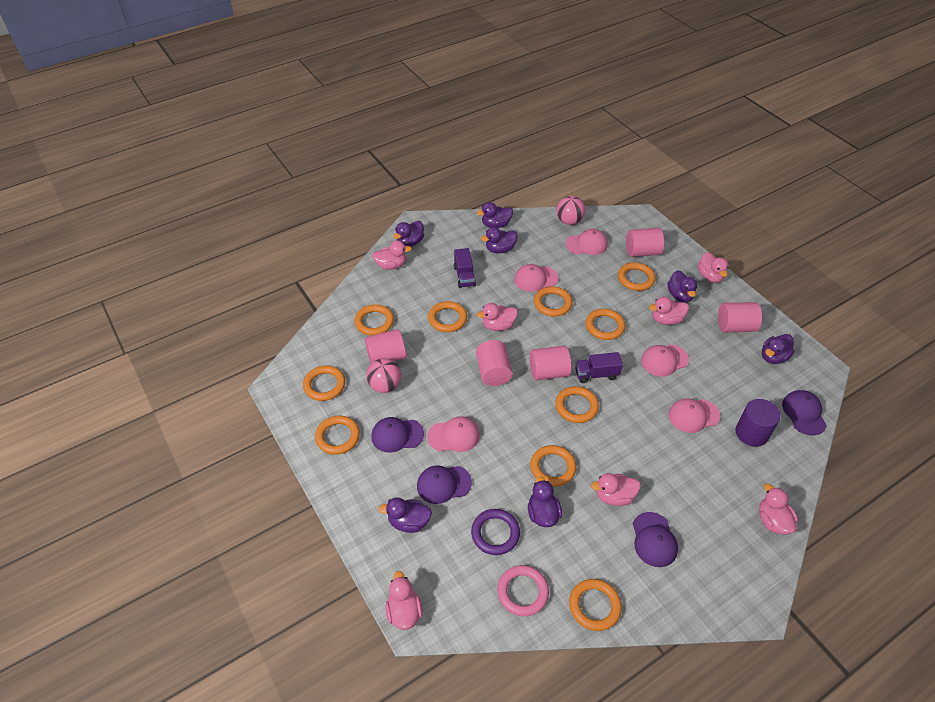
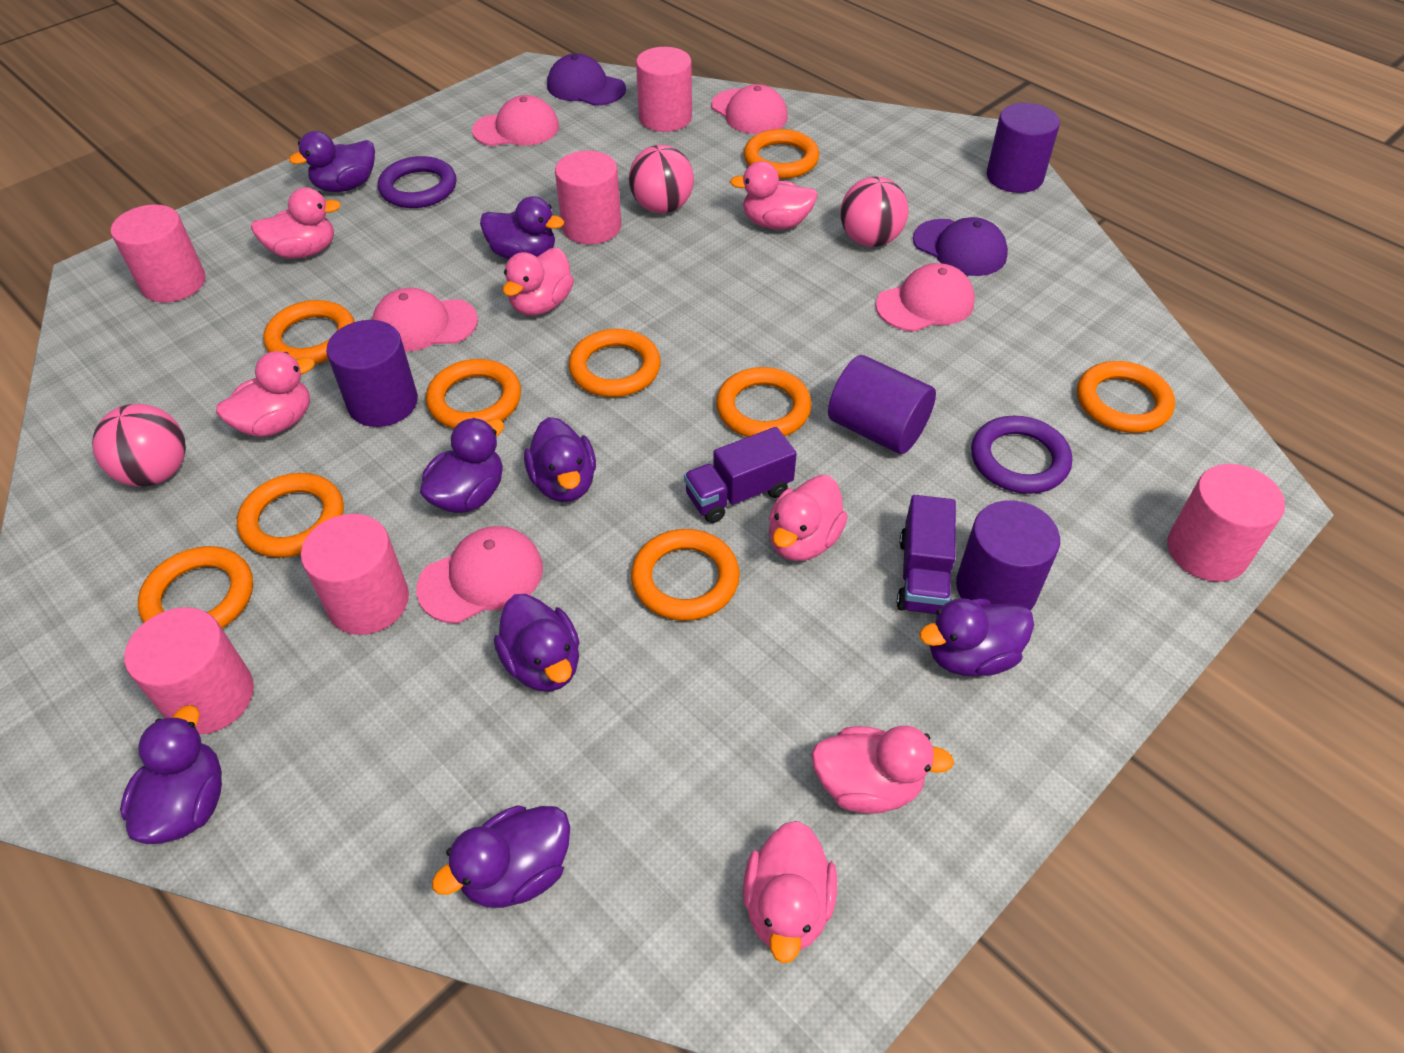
orange ring: [303,365,345,401] [315,416,360,455] [354,304,394,336] [428,301,467,332] [530,445,576,486] [534,287,572,317] [555,386,599,423] [569,579,622,631] [586,309,625,340] [618,262,656,291] = 10 -> [138,546,253,628] [237,473,344,558] [263,300,355,364] [426,359,521,429] [569,329,661,397] [631,529,740,621] [716,367,811,437] [744,129,819,179] [1077,361,1175,433] = 9
pink ball: [366,358,401,393] [557,196,585,225] = 2 -> [92,404,186,487] [629,145,694,213] [840,177,909,247] = 3
pink cylinder: [365,329,406,364] [476,340,513,386] [530,345,571,380] [626,228,664,257] [718,302,762,332] = 5 -> [111,204,205,303] [124,607,254,735] [301,514,409,635] [555,151,621,244] [636,47,692,132] [1168,464,1285,582] = 6
pink ring: [497,565,549,616] = 1 -> none = 0
purple cap: [371,417,424,453] [417,465,472,504] [633,512,678,567] [782,390,827,435] = 4 -> [547,53,626,106] [913,217,1008,276] = 2
purple cylinder: [735,399,781,447] = 1 -> [326,320,418,427] [828,355,936,454] [956,500,1060,610] [987,103,1060,193] = 4
purple duck: [378,497,432,533] [393,221,424,247] [477,202,513,228] [481,227,518,253] [528,476,562,527] [667,270,697,302] [762,334,795,364] = 7 -> [120,705,222,844] [289,131,375,192] [420,418,504,513] [432,805,570,908] [480,196,564,259] [494,594,579,692] [524,417,596,502] [919,598,1034,676] = 8
purple ring: [471,509,520,555] = 1 -> [378,156,456,208] [971,416,1072,494] = 2

